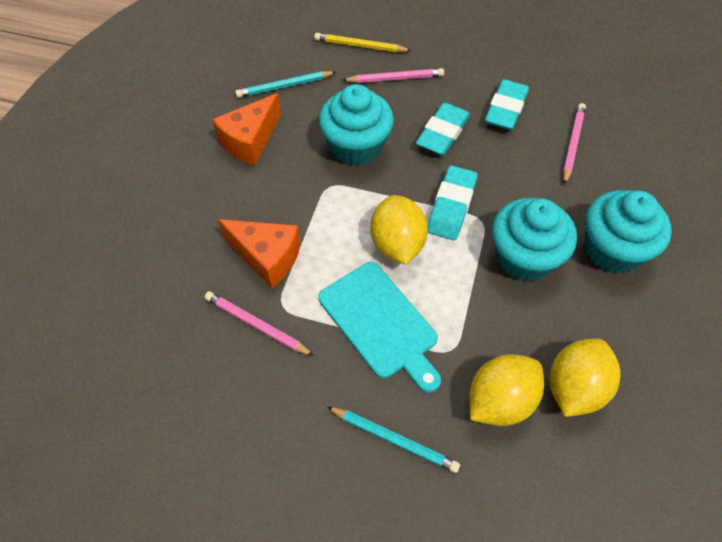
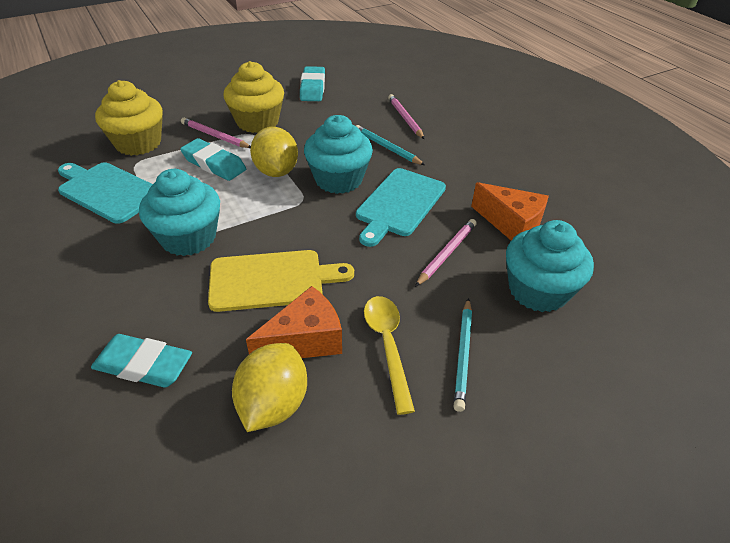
turquoise cutting board: [318,262,441,393] = 1 -> [58,162,153,224] [356,168,446,247] = 2
yellow cupcake: none = 0 -> [95,80,163,156] [223,61,284,133] = 2
yellow cutting board: none = 0 -> [208,250,354,312] = 1
yellow lemon: [370,195,428,265] [470,354,544,426] [550,338,620,417] = 3 -> [232,343,307,432] [250,127,298,177] = 2
yellow pencil: [314,33,412,52] = 1 -> none = 0
yellow spoon: none = 0 -> [364,296,415,415] = 1

